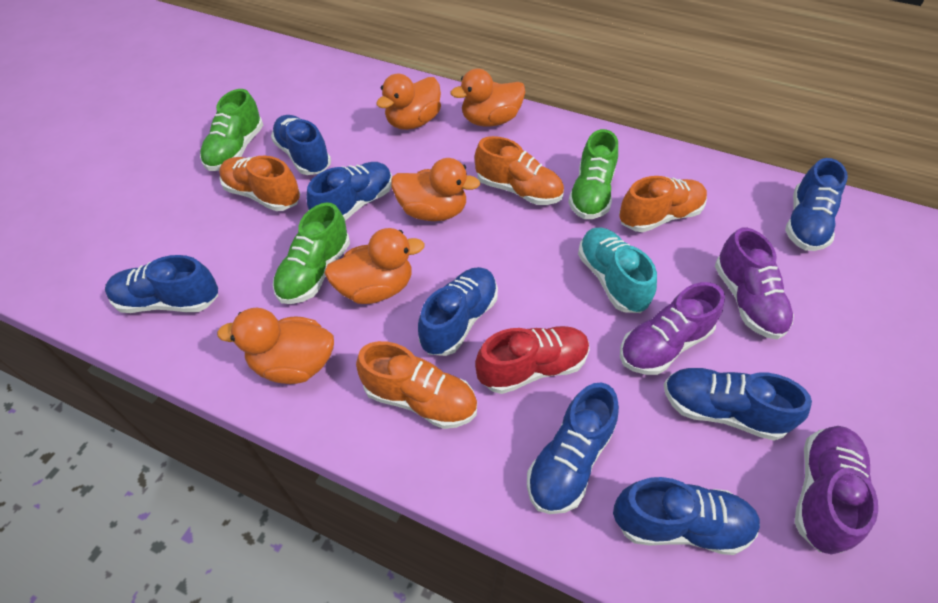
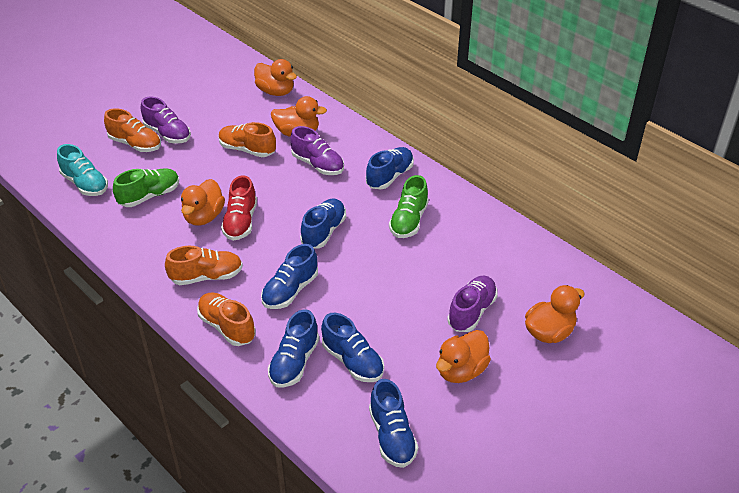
blue shoe: [105,255,218,313] [271,115,331,175] [306,162,392,220] [418,267,498,356] [527,383,619,514] [613,477,760,555] [664,368,812,441] [785,158,848,251] = 8 -> [261,244,318,309] [268,309,319,388] [300,198,346,249] [321,313,384,382] [366,147,414,189] [369,379,418,468] = 6
green shoe: [200,89,263,171] [273,202,350,304] [568,129,618,219] = 3 -> [113,168,179,207] [389,175,429,238] = 2

